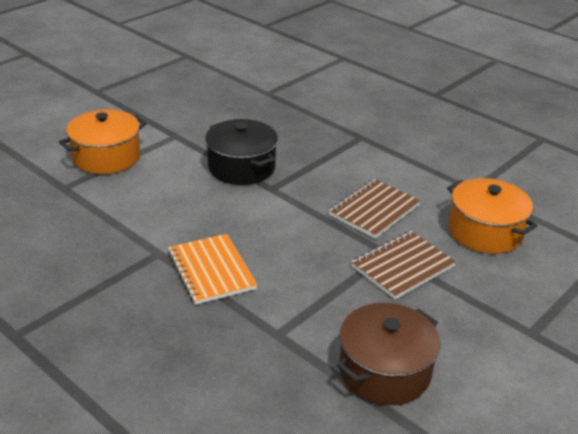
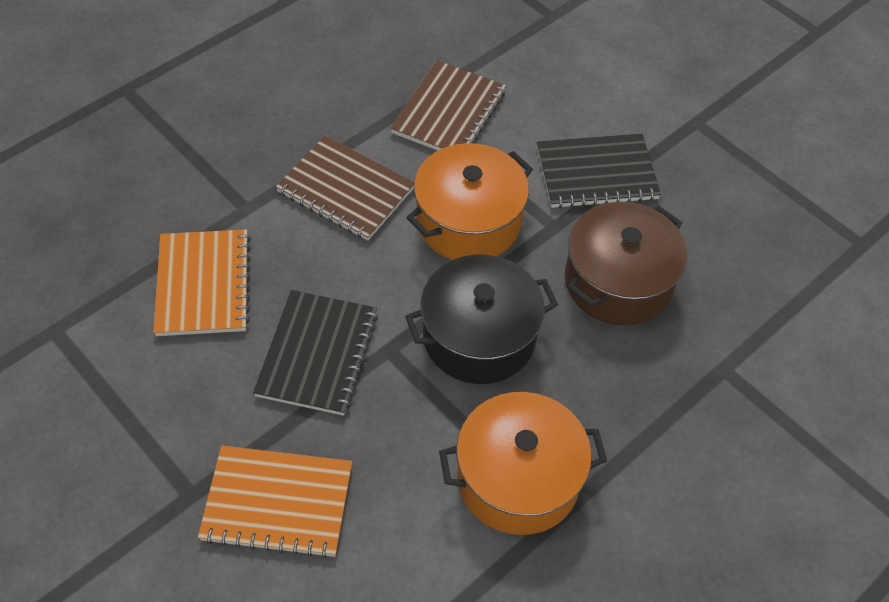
black notebook: none = 0 -> [253,290,378,416] [537,134,661,209] = 2
orange notebook: [168,234,258,305] = 1 -> [153,229,251,336] [198,446,352,558] = 2

